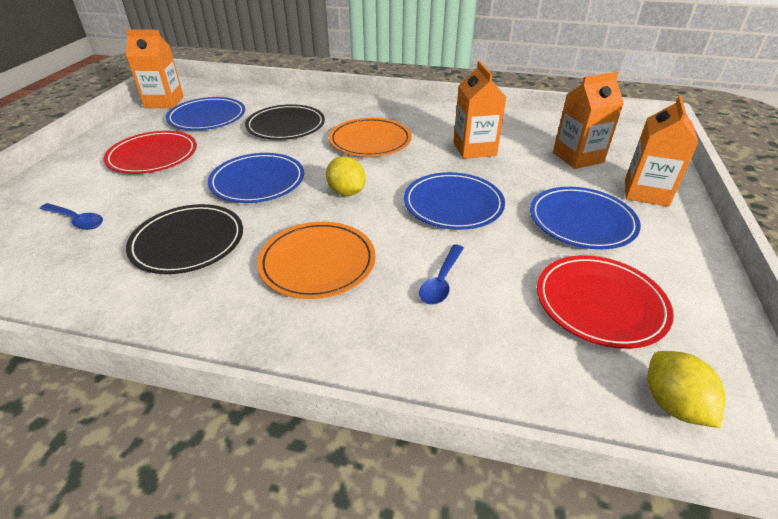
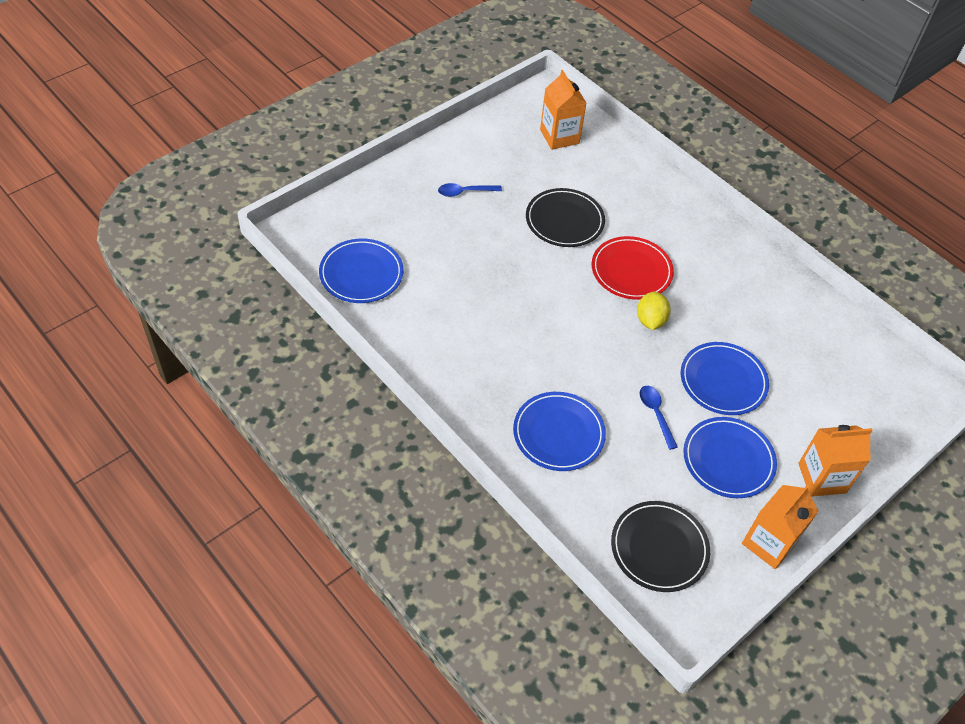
orange carton: [125,29,184,108] [453,61,507,159] [553,72,624,169] [625,95,698,207] = 4 -> [540,70,586,150] [742,484,819,569] [798,425,873,497] = 3
orange plate: [257,222,375,299] [329,118,412,157] = 2 -> none = 0
red plate: [103,131,197,174] [537,255,674,349] = 2 -> [591,236,674,300] = 1
yellow lemon: [326,156,366,196] [647,351,726,428] = 2 -> [637,291,671,330] = 1

